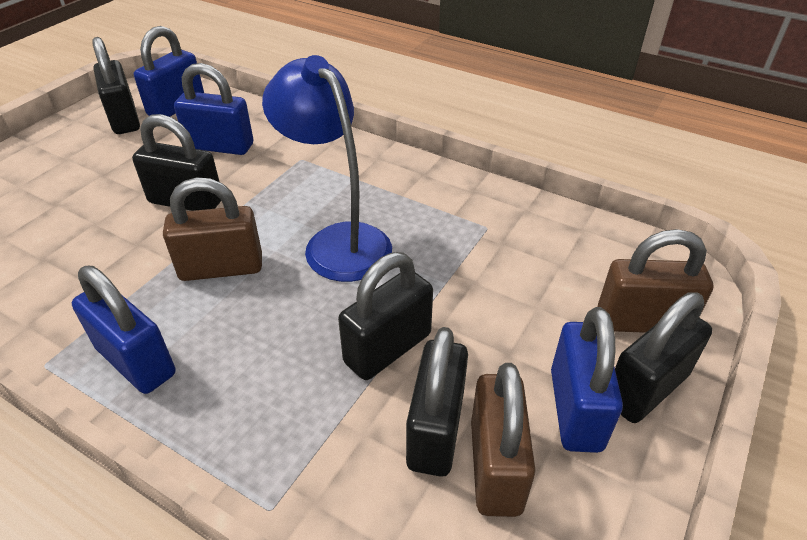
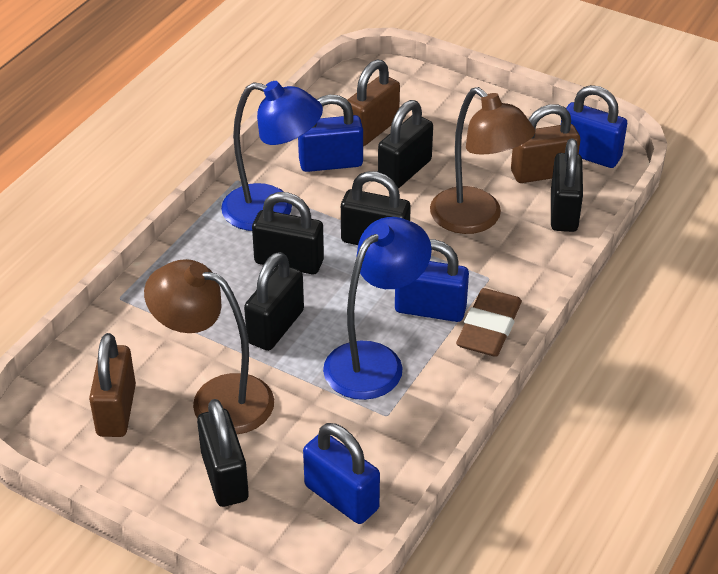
black padlock: [92,37,140,134] [132,114,221,211] [338,252,433,380] [406,327,468,477] [615,292,712,423] = 5 -> [197,399,249,507] [244,252,304,351] [252,192,324,274] [341,171,411,245] [378,100,433,188] [551,139,583,232] = 6
blue lamp: [262,55,392,282] = 1 -> [221,81,323,231] [323,217,432,400] = 2
brown eraser: none = 0 -> [456,288,522,357] = 1
brown lamp: none = 0 -> [144,259,274,434] [430,87,535,234] = 2

